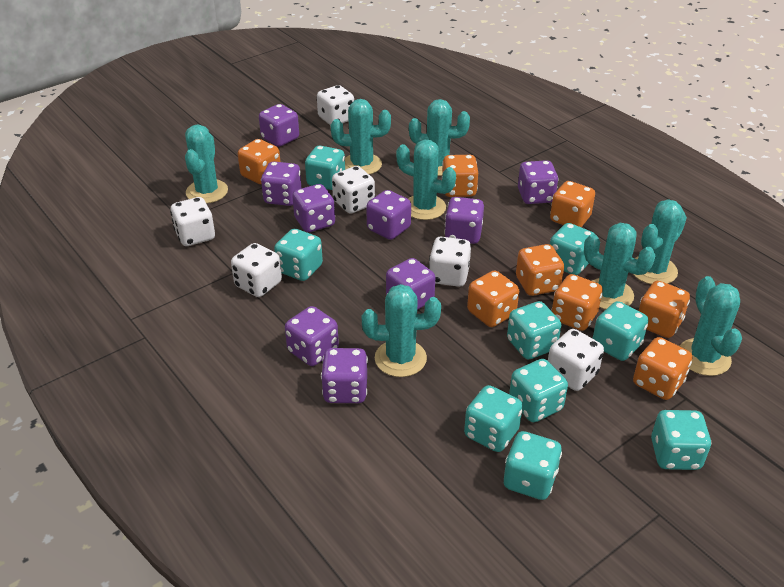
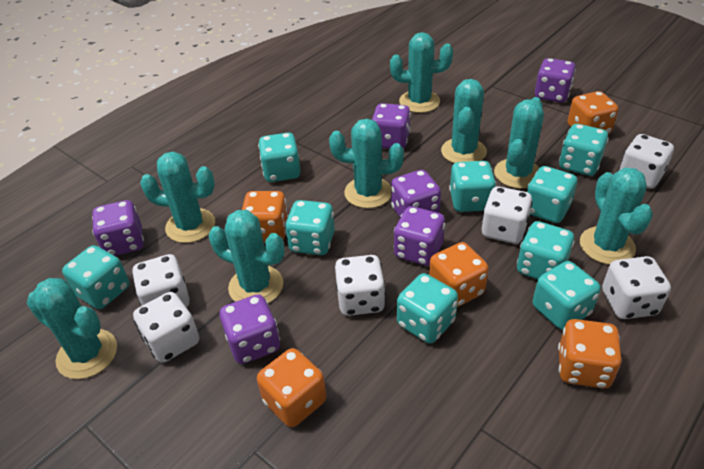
orange dice: [238,139,280,184] [442,155,478,197] [467,270,519,327] [516,244,564,296] [550,181,595,227] [551,274,603,331] [633,337,692,400] [639,281,690,338] = 8 -> [242,191,289,242] [257,348,326,427] [429,242,489,307] [558,319,622,389] [567,91,618,134] = 5
purple dice: [259,104,299,147] [261,161,301,206] [285,306,339,366] [292,184,335,232] [321,348,368,403] [366,190,411,240] [386,258,435,310] [444,197,484,244] [518,160,559,204] = 9 -> [92,200,144,256] [220,294,280,364] [372,103,411,149] [391,170,441,218] [394,206,445,266] [535,58,576,103] = 6

